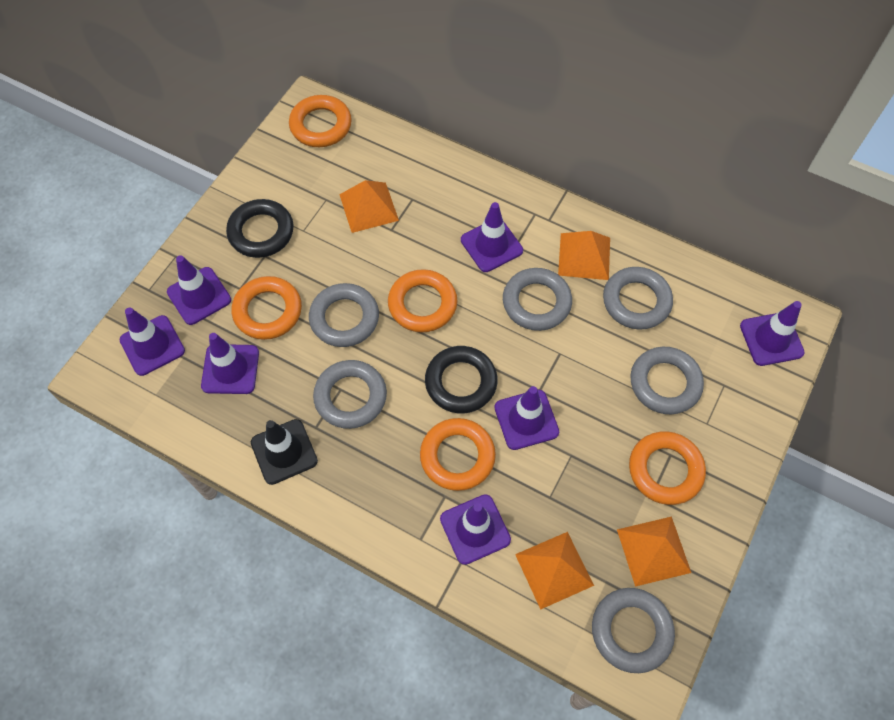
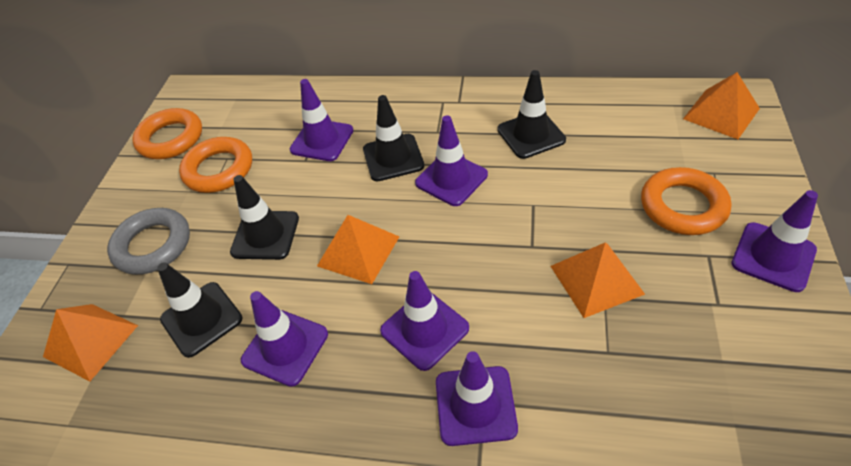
black ring: [226,199,294,258] [425,346,498,413] = 2 -> none = 0
black traffic cone: [251,419,318,485] = 1 -> [157,262,242,358] [230,175,299,260] [363,95,424,181] [497,70,566,159] = 4
grey ring: [309,283,379,347] [313,360,387,429] [503,268,572,331] [592,588,675,673] [603,267,673,329] [631,347,704,414] = 6 -> [107,208,190,275] = 1
orange ring: [232,276,302,340] [289,95,352,147] [388,269,458,332] [420,418,496,491] [629,431,706,505] = 5 -> [132,108,202,159] [179,137,252,193] [641,167,731,235] = 3
purple traffic cone: [120,308,185,376] [167,255,231,325] [201,333,259,394] [440,494,511,565] [461,202,523,272] [494,386,559,450] [740,301,805,366] = 7 -> [241,291,328,387] [290,79,354,161] [380,271,469,371] [415,116,488,206] [436,351,518,446] [731,190,818,292] = 6

